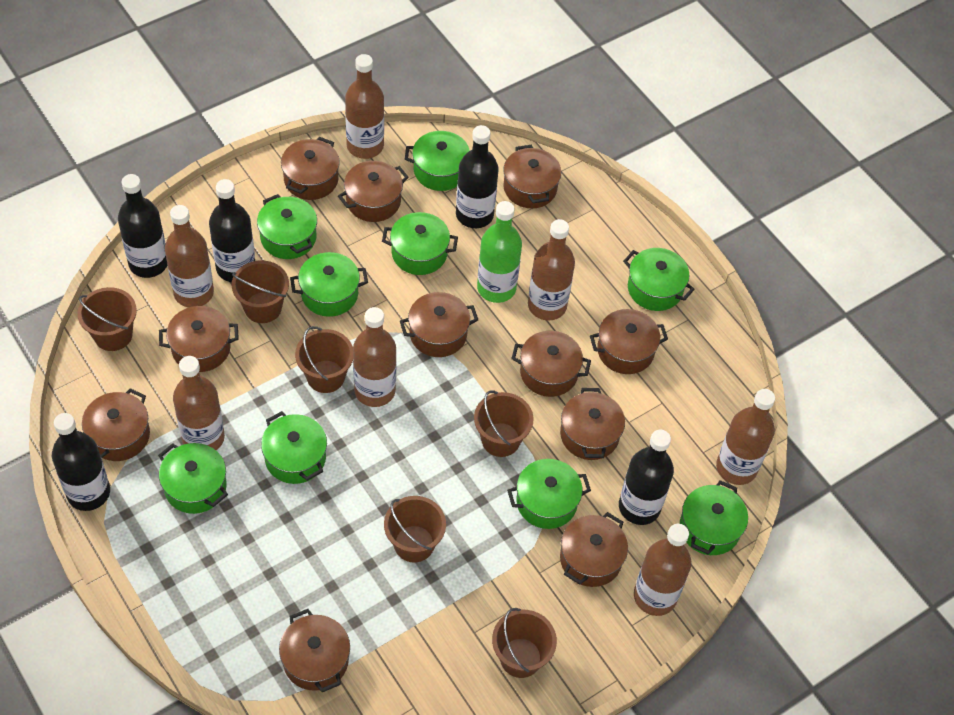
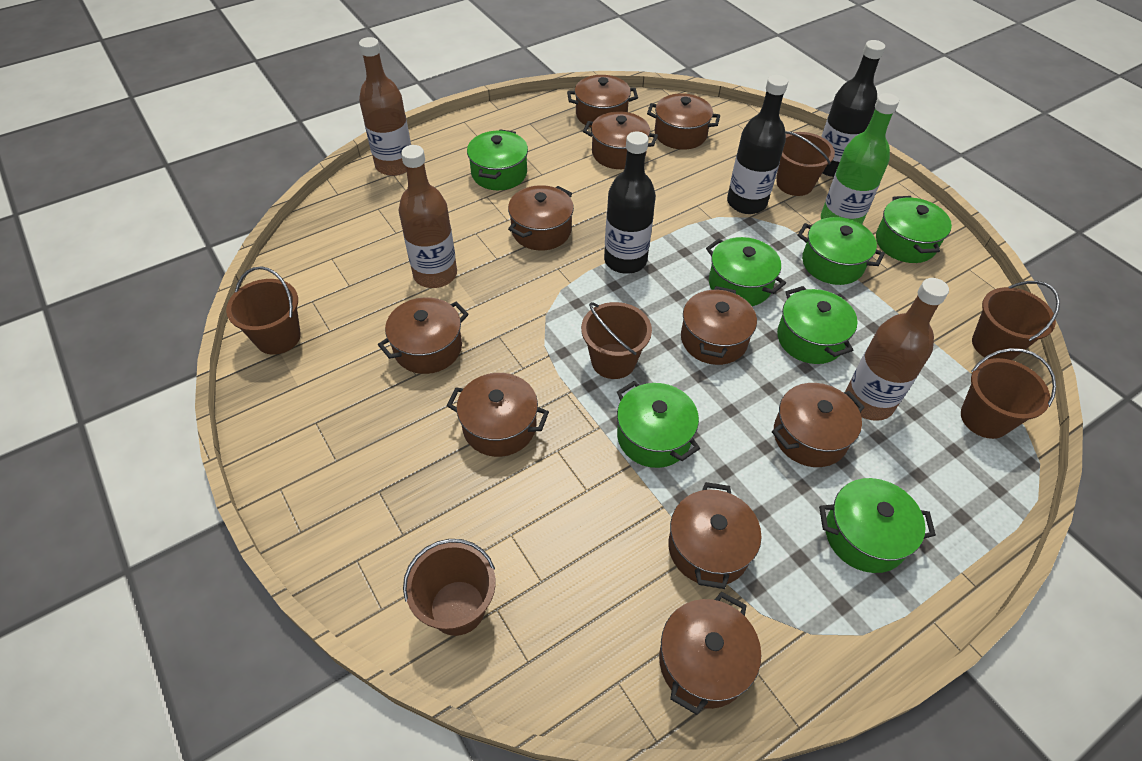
black bottle: [52,413,110,511] [118,174,167,278] [209,179,255,282] [456,125,498,228] [619,430,674,525] = 5 -> [604,132,656,274] [727,75,788,214] [821,40,885,177] = 3
brown bottle: [165,205,214,308] [173,356,225,450] [345,54,384,159] [353,307,396,407] [528,219,575,320] [634,524,692,616] [716,389,775,485] = 7 -> [359,37,411,176] [399,145,457,288] [845,278,949,421] = 3
brown pot: [82,388,150,461] [159,306,239,372] [279,609,350,692] [281,137,340,200] [338,161,409,222] [400,292,478,357] [503,145,561,208] [511,331,591,397] [560,388,625,460] [560,512,628,587] [590,309,668,374] = 11 -> [378,297,469,374] [447,373,549,457] [508,185,574,251] [567,75,638,127] [583,112,658,169] [647,93,720,150] [659,592,761,715] [668,482,761,589] [681,286,757,365] [772,383,865,467] = 10
green pot: [158,443,228,514] [257,194,317,259] [261,411,327,484] [290,252,368,317] [382,212,458,275] [405,131,470,191] [507,459,591,529] [623,248,695,311] [680,480,748,555] = 9 -> [467,129,528,190] [617,381,700,468] [706,237,786,306] [777,286,858,364] [797,217,885,285] [819,478,936,573] [876,196,952,263] = 7

